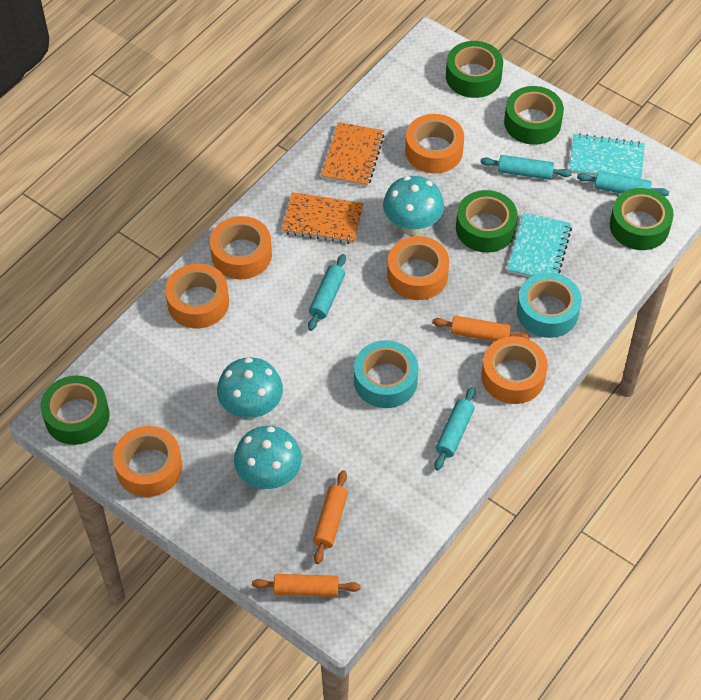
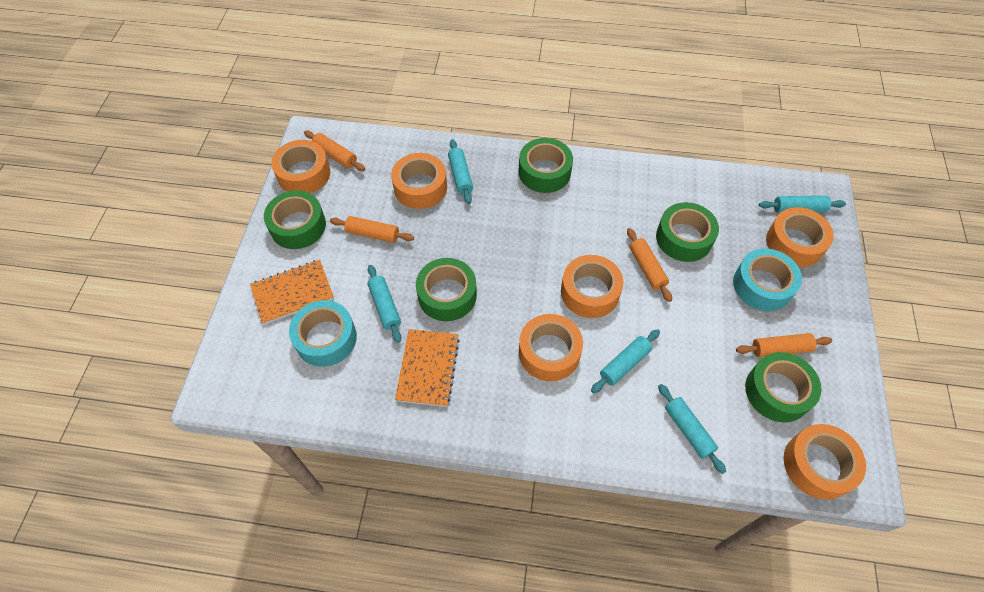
orange rolling pin: [252,574,361,597] [313,470,348,564] [432,315,530,342] = 3 -> [304,131,365,171] [330,216,414,243] [627,228,672,302] [736,333,832,357] = 4
turquoise mushroom: [217,357,283,419] [234,426,302,489] [383,176,444,235] = 3 -> none = 0
turquoise notebook: [507,213,572,277] [569,133,645,179] = 2 -> none = 0
turquoise rolling pin: [308,254,346,331] [434,387,476,470] [480,155,572,180] [577,171,669,196] = 4 -> [367,265,401,343] [448,139,473,204] [591,329,660,393] [658,384,726,474] [759,196,846,213] = 5

